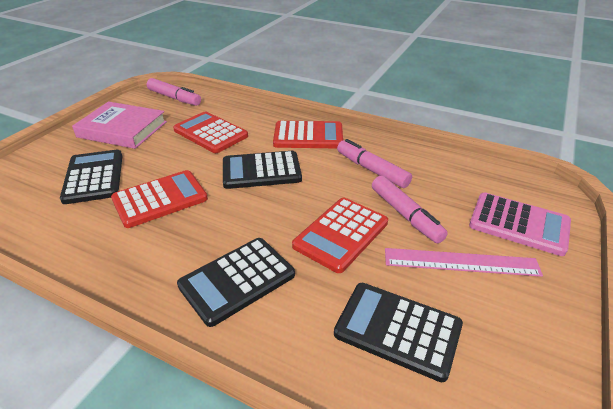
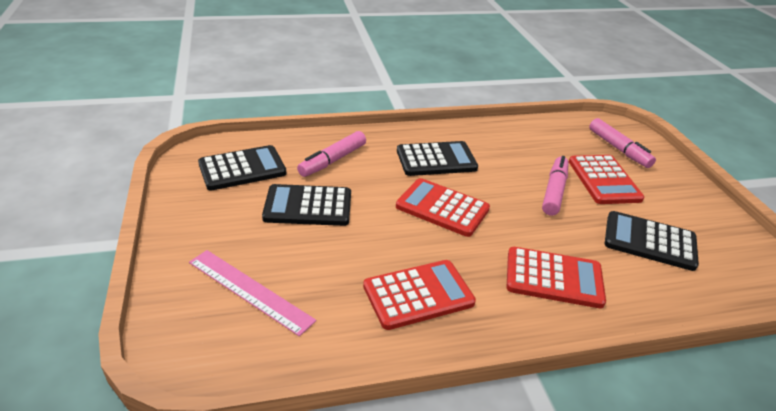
pink book: [72,102,167,149] = 1 -> none = 0
pink calculator: [469,193,571,256] = 1 -> none = 0

